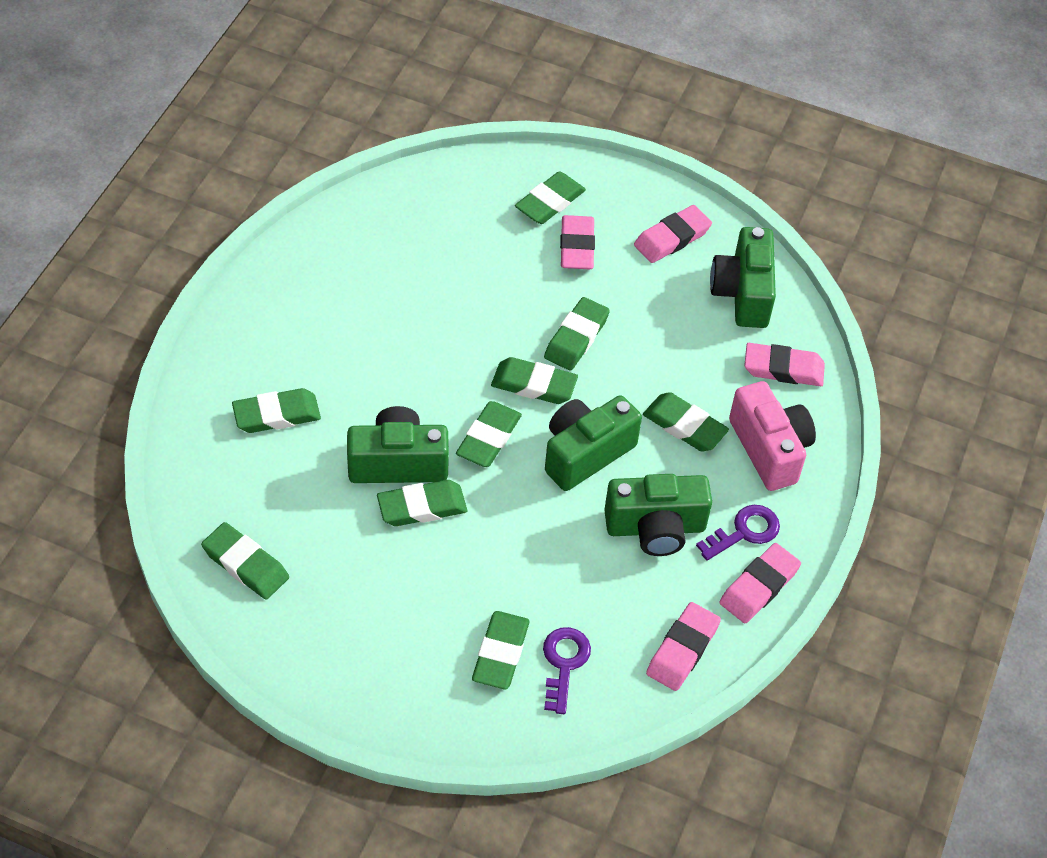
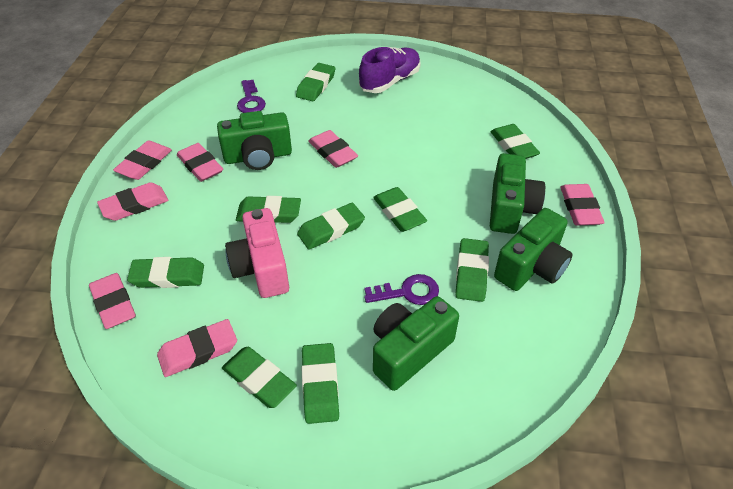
pink eraser: [560,215,595,269] [634,205,712,263] [646,602,721,691] [719,543,801,623] [744,343,825,386] = 5 -> [89,273,136,329] [97,182,168,221] [113,140,172,180] [157,319,237,377] [177,143,223,182] [308,130,358,168] [560,184,605,226] = 7
purple shoe: none = 0 -> [359,47,421,93] = 1

